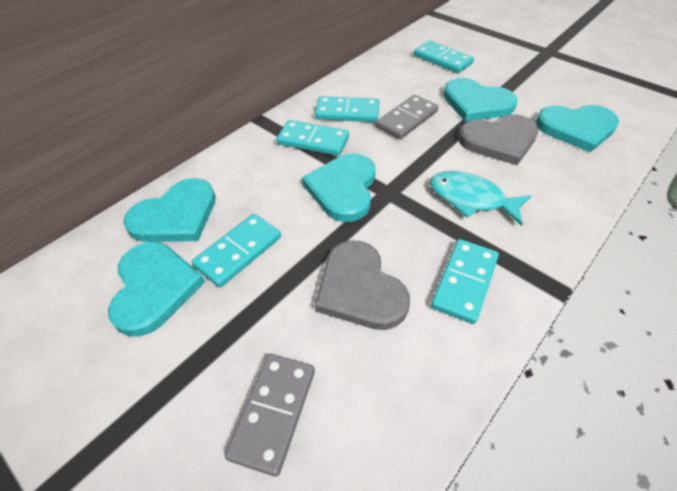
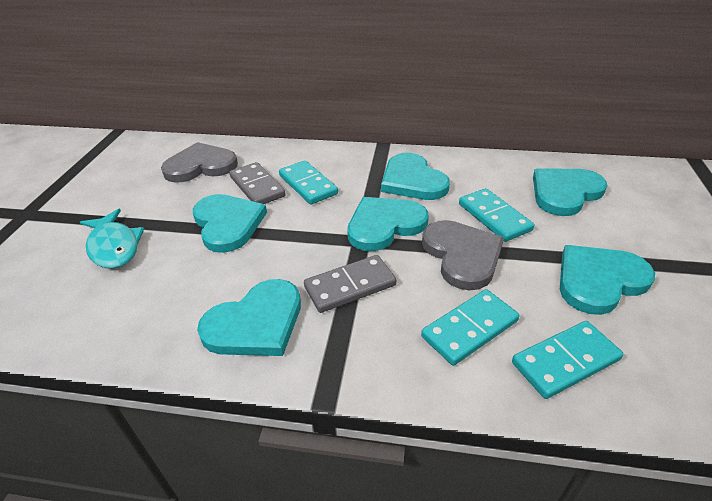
turquoise domino: [192,214,281,288] [276,120,349,156] [315,96,380,122] [414,41,474,73] [431,239,499,324] = 5 -> [279,160,338,205] [421,289,519,366] [459,188,534,242] [512,321,623,399] = 4
turquoise heart: [108,242,205,337] [123,178,216,242] [302,153,375,222] [443,78,518,122] [536,105,619,153] = 5 -> [193,194,267,253] [197,279,301,356] [347,197,429,251] [381,153,450,200] [533,168,607,216] [560,245,655,315] = 6

